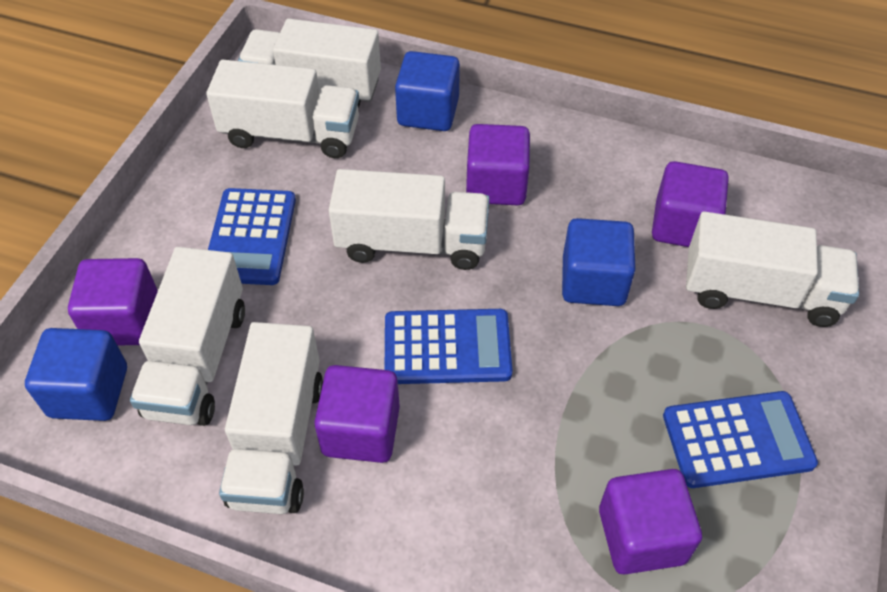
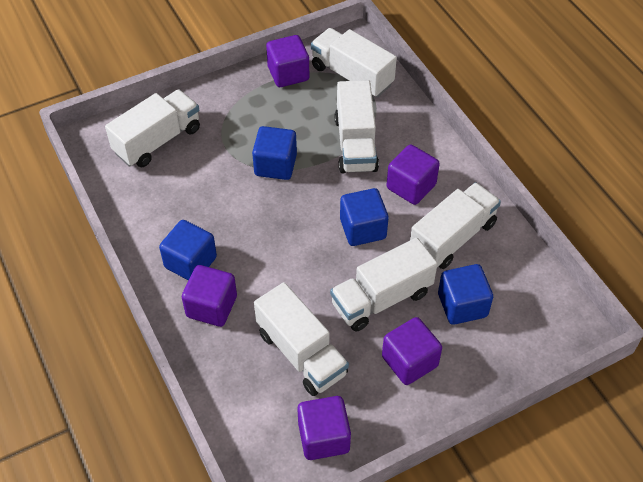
blue calculator: [208,188,296,285] [385,309,513,384] [663,391,818,488] = 3 -> none = 0
blue cube: [25,328,127,421] [395,51,460,131] [562,218,636,306] = 3 -> [159,220,217,280] [252,126,297,180] [340,188,389,246] [438,264,493,325] = 4

